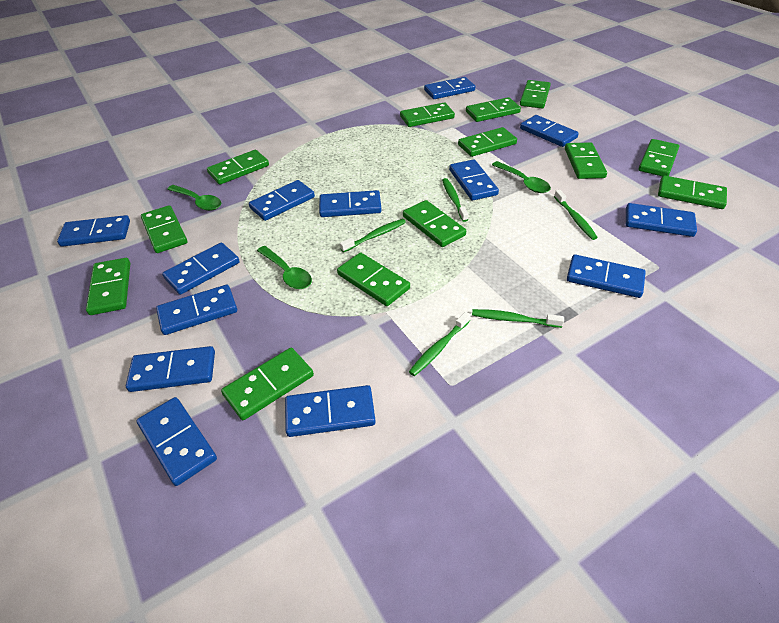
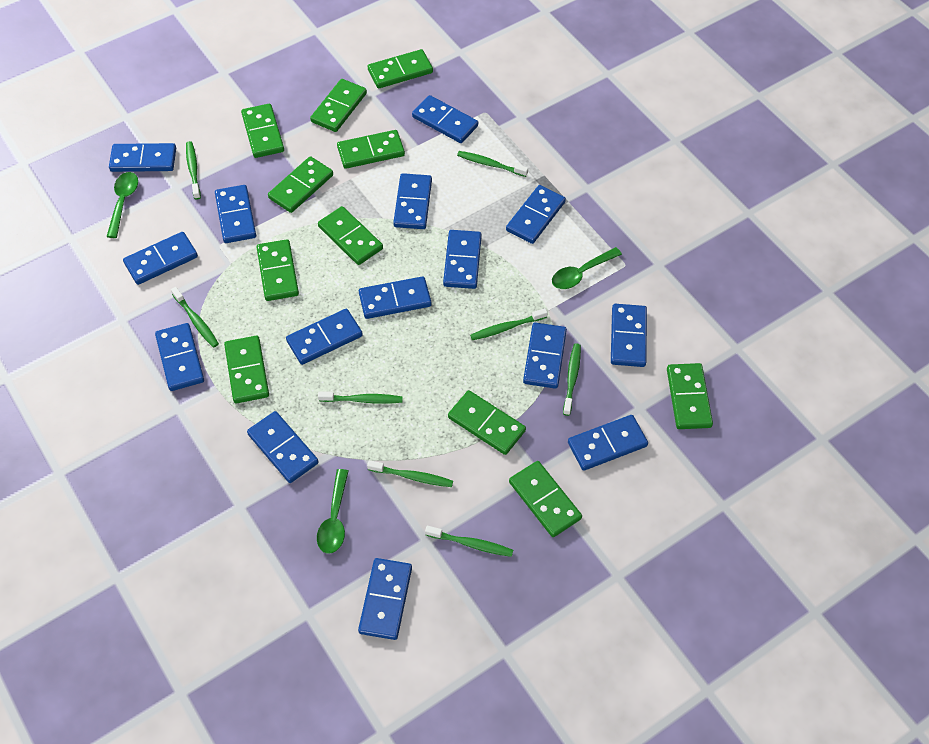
blue domino: [57,215,130,247] [126,346,215,392] [136,397,217,486] [156,285,237,335] [162,242,240,295] [249,180,315,221] [285,385,376,437] [319,190,382,217] [424,77,475,99] [449,159,499,201] [520,115,579,147] [567,254,646,298] [626,203,697,237] = 13 -> [109,143,176,172] [123,232,198,285] [155,323,204,391] [215,185,256,243] [247,411,319,483] [286,309,363,365] [358,558,412,640] [359,276,431,319] [393,173,432,229] [412,95,478,143] [443,230,482,289] [506,185,566,244] [523,322,567,389] [568,415,648,471] [611,304,647,367] = 15
green domino: [86,258,130,315] [141,205,187,253] [207,150,269,185] [221,348,314,420] [337,252,410,306] [400,102,455,127] [403,200,466,247] [458,127,517,157] [466,97,521,122] [520,80,551,108] [565,142,607,179] [638,139,679,176] [658,175,727,209] = 13 -> [224,336,269,403] [241,104,284,158] [257,239,299,301] [268,156,333,213] [310,79,367,132] [318,206,383,265] [337,130,405,169] [368,49,433,89] [448,390,526,455] [509,461,582,537] [667,363,713,429] = 11
green toothbrush: [340,219,406,252] [409,312,471,376] [442,178,469,222] [472,309,564,328] [554,190,598,240] = 5 -> [171,287,219,348] [186,141,201,200] [318,391,403,404] [367,460,453,487] [425,526,513,557] [457,151,528,177] [470,308,548,340] [563,344,581,416] = 8

